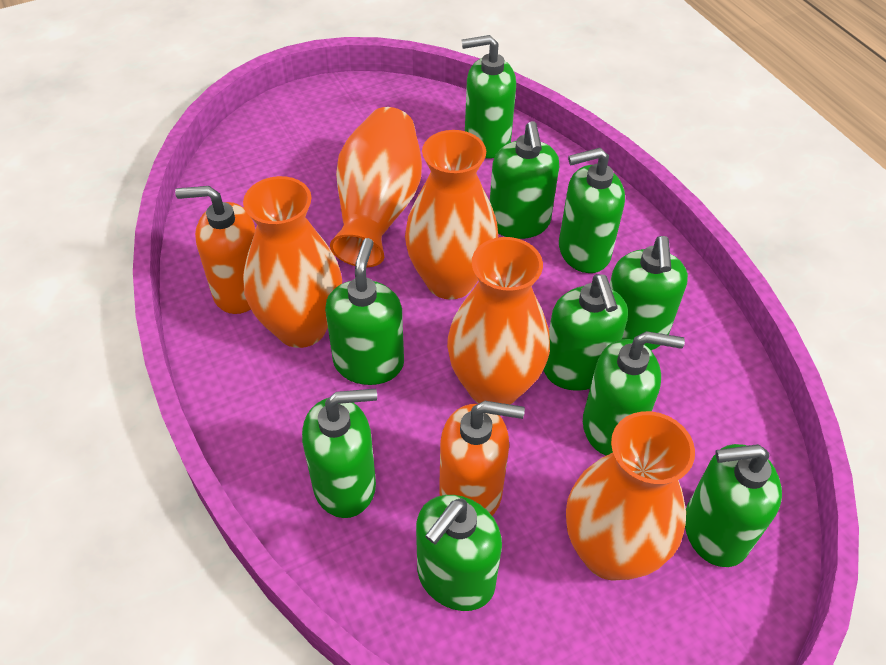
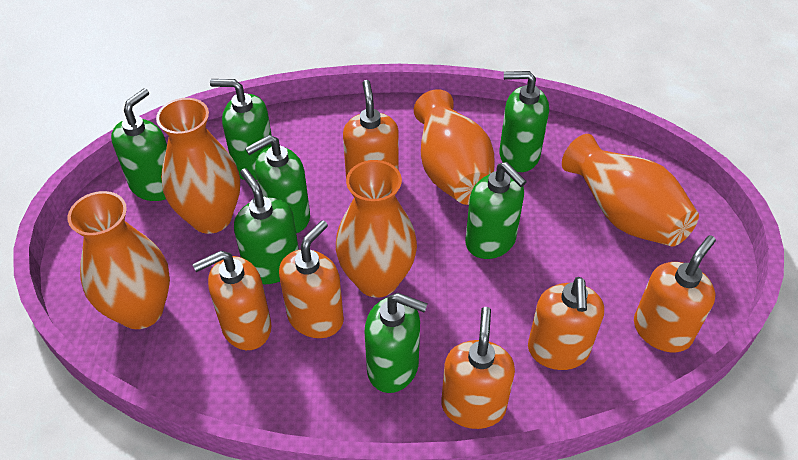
green soap dispenser: [302,389,377,518] [325,238,404,385] [416,495,502,611] [462,35,516,159] [490,121,559,239] [544,274,628,391] [559,148,625,273] [583,331,685,456] [610,236,688,350] [685,444,782,567] = 10 -> [111,88,167,201] [210,79,272,180] [234,168,299,284] [245,135,310,233] [364,293,428,393] [465,162,527,259] [499,71,549,172] = 7
orange soap dispenser: [175,186,256,314] [439,401,525,515] = 2 -> [192,251,271,350] [279,220,344,338] [343,80,399,178] [441,307,515,429] [528,277,604,370] [634,235,716,352] = 6

